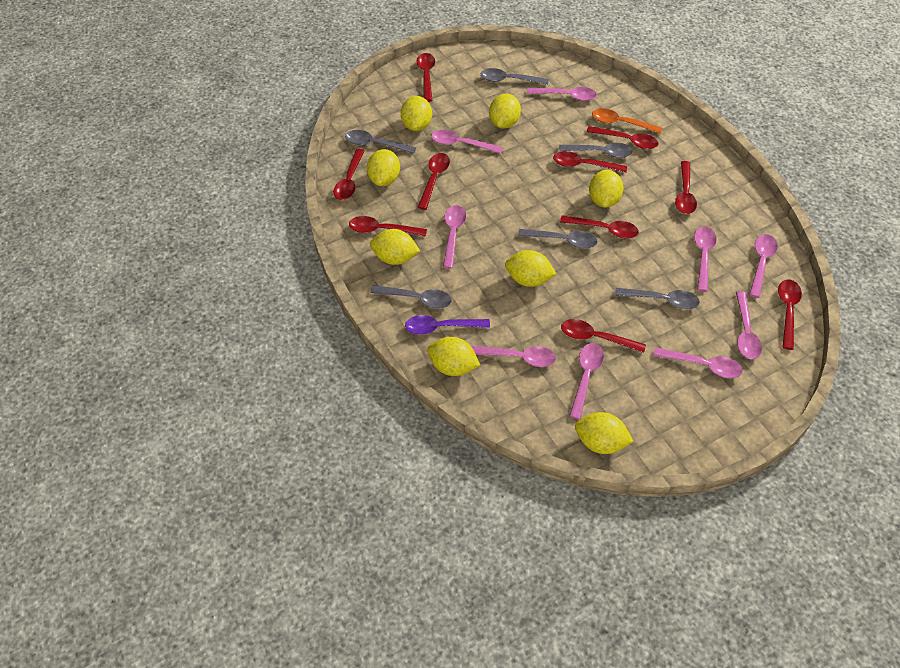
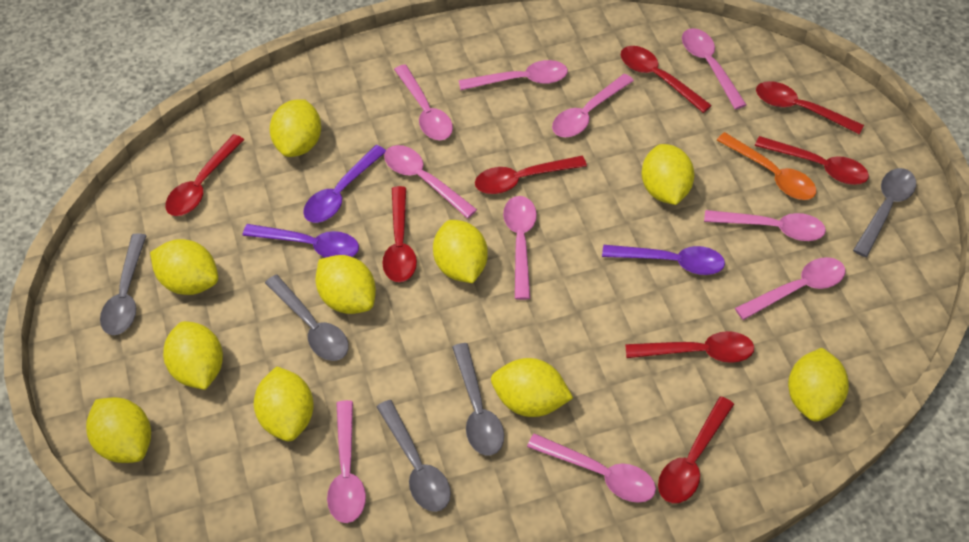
grey spoon: [345,130,416,154] [370,285,452,309] [481,68,549,85] [518,229,597,249] [559,143,633,158] [615,288,700,309] = 6 -> [100,233,147,335] [265,275,349,361] [376,400,451,512] [452,343,504,456] [853,168,916,257] = 5
pink spoon: [431,130,503,154] [443,205,466,269] [471,346,556,367] [527,87,597,101] [569,343,604,419] [653,347,743,378] [694,227,717,292] [736,291,762,359] [749,234,778,298] = 9 -> [327,400,366,523] [384,145,477,219] [394,65,453,140] [459,60,568,90] [503,196,537,300] [527,433,656,503] [552,74,634,137] [682,28,747,110] [704,210,826,241] [735,257,845,320] = 10
purple spoon: [405,315,490,335] = 1 -> [243,224,359,258] [303,145,386,223] [602,245,725,275] = 3
red spoon: [333,149,365,200] [349,216,427,237] [416,53,435,102] [418,153,450,210] [553,151,627,173] [560,215,639,239] [561,319,646,353] [587,126,658,149] [675,161,697,214] [778,280,802,350] = 10 -> [165,134,244,216] [382,186,417,282] [475,156,587,194] [621,46,712,113] [625,331,754,363] [658,396,734,503] [755,136,869,185] [756,81,864,135] = 8
yellow lemon: [367,149,400,186] [370,229,420,265] [401,96,432,131] [427,337,480,376] [489,94,521,129] [505,250,556,287] [575,412,634,454] [589,170,623,208] = 8 -> [86,397,151,463] [150,239,218,295] [163,321,223,390] [254,366,314,441] [270,99,321,157] [315,255,376,314] [433,220,488,283] [491,358,573,417] [642,144,694,205] [788,348,849,422] = 10

